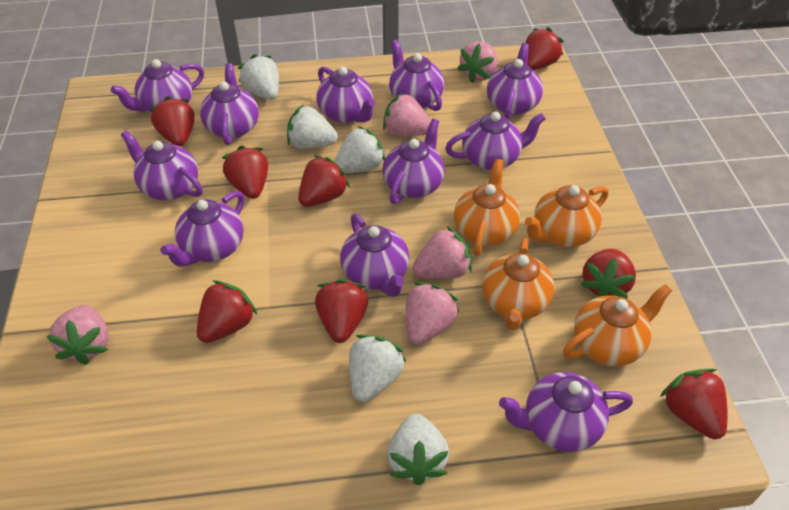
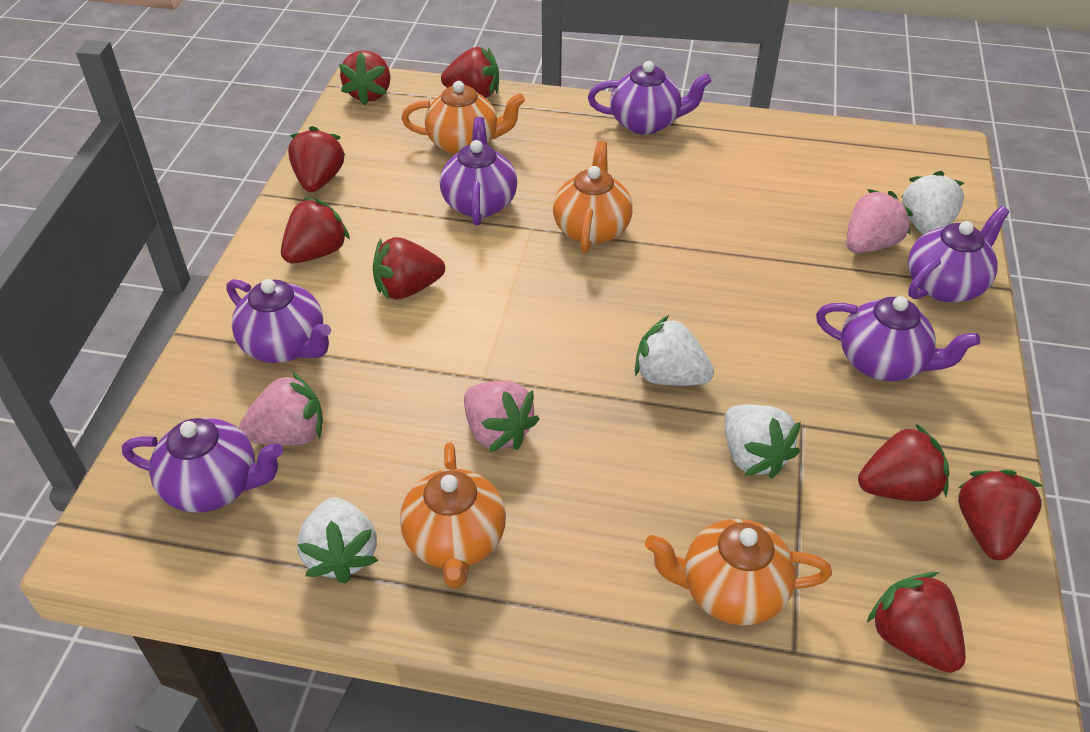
pink strawberry: [47,305,109,365] [383,92,431,136] [406,282,459,345] [413,226,472,279] [457,41,498,83] = 5 -> [239,372,323,446] [464,381,539,452] [846,189,913,253] = 3
purple teapot: [111,59,204,113] [121,130,203,200] [161,191,245,267] [200,63,259,145] [316,66,375,123] [340,214,409,297] [382,119,445,204] [389,40,444,111] [445,112,546,170] [487,43,543,119] [499,372,633,452] = 11 -> [122,418,283,513] [226,279,331,363] [440,117,517,225] [588,61,712,135] [816,296,980,381] [908,206,1010,302] = 6
white strawberry: [238,54,279,100] [287,104,338,149] [335,126,385,173] [349,335,406,402] [387,414,449,486] = 5 -> [297,497,378,584] [635,315,714,386] [725,404,801,478] [902,171,964,235] = 4

